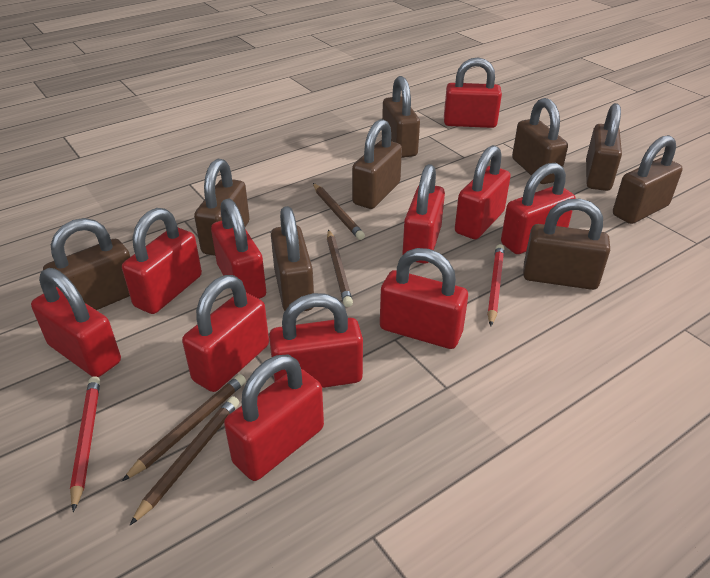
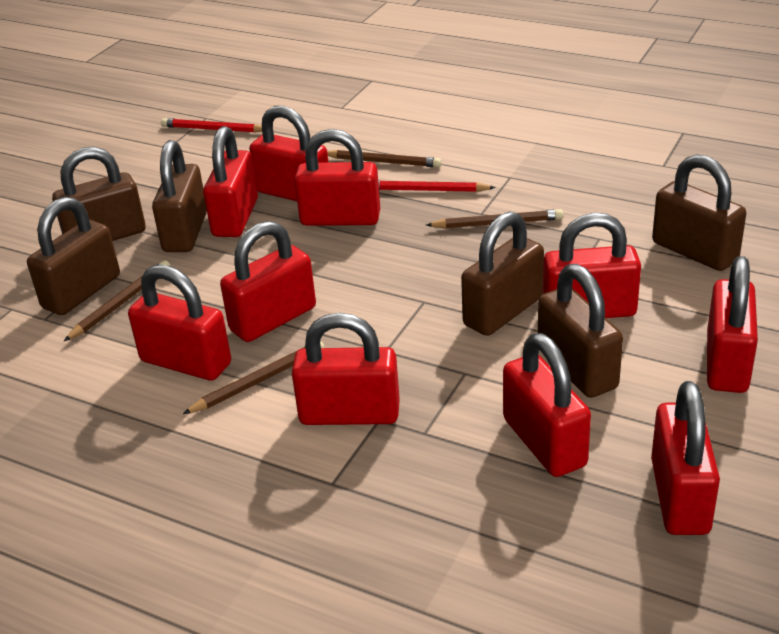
brown padlock: [43,218,130,310] [194,158,250,256] [271,206,314,311] [352,119,402,209] [382,76,420,158] [512,98,568,184] [523,199,610,290] [586,103,622,191] [613,135,683,224] = 9 -> [27,197,120,315] [52,147,146,241] [152,140,207,252] [461,211,544,336] [538,264,623,398] [652,154,746,271] = 6
red padlock: [31,268,121,377] [122,208,202,314] [182,275,269,392] [211,198,266,299] [224,354,324,481] [269,293,363,388] [380,248,468,349] [402,164,445,263] [444,57,502,128] [455,145,511,239] [501,163,575,254] = 11 -> [128,265,231,380] [203,126,258,237] [220,221,316,342] [249,106,328,201] [292,313,400,425] [294,129,380,226] [503,333,591,477] [543,213,641,318] [651,381,720,535] [707,256,758,393] = 10

